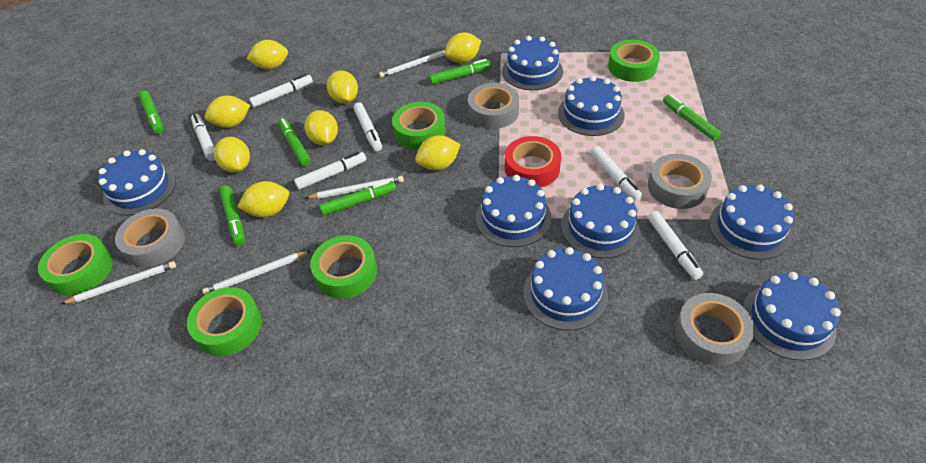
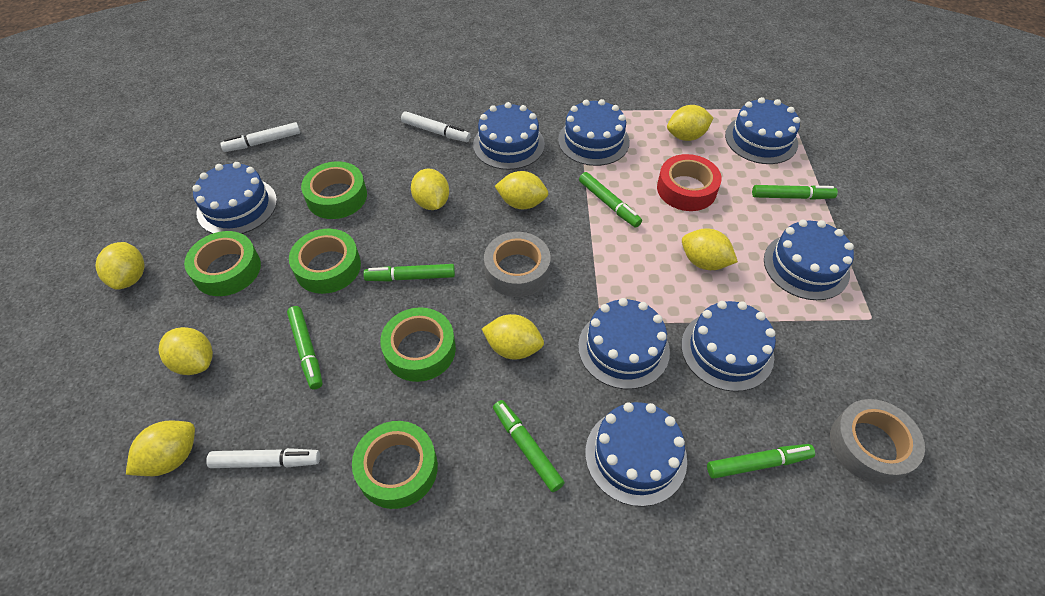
grey tape: [115,209,185,267] [468,83,519,129] [648,154,712,209] [675,293,754,366] = 4 -> [484,232,551,297] [830,399,925,485] = 2
white marker: [191,114,215,161] [249,74,313,107] [294,152,366,190] [353,102,382,151] [591,146,643,202] [648,211,703,280] = 6 -> [206,448,320,468] [220,122,300,152] [401,111,471,142] = 3
white pencil: [61,261,176,304] [202,251,310,295] [306,176,404,199] [379,50,445,78] = 4 -> none = 0

